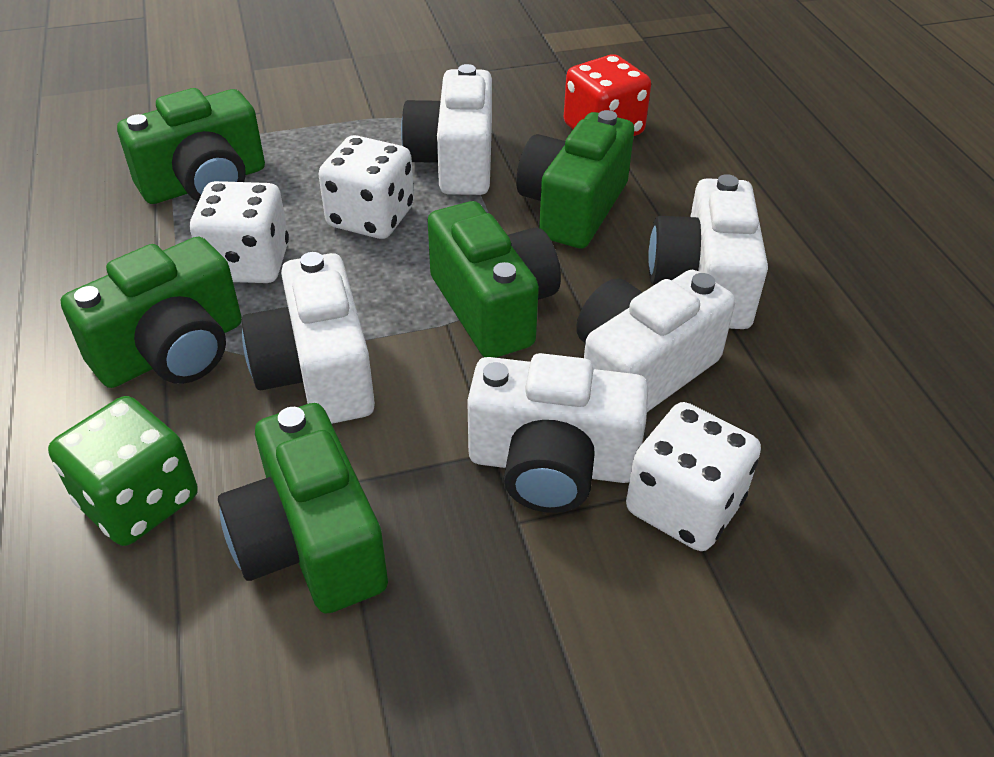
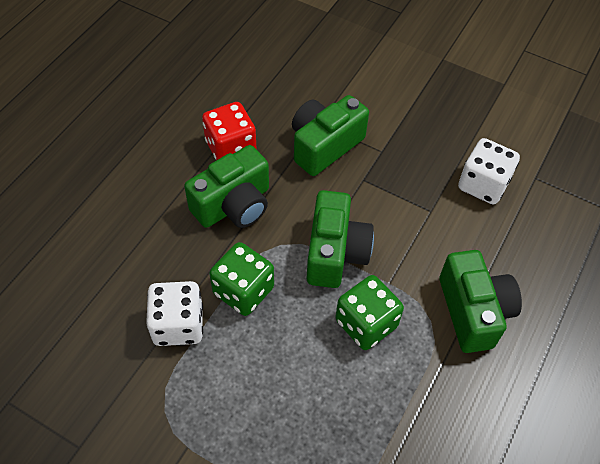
green camera: [61,237,242,388] [117,88,265,204] [218,403,388,614] [428,201,561,358] [516,110,634,248] = 5 -> [184,145,269,228] [292,95,369,176] [307,190,374,288] [439,250,522,353] = 4
green dice: [48,396,198,546] = 1 -> [209,242,274,316] [335,275,404,350] = 2
white camera: [242,252,375,424] [401,64,492,195] [467,353,648,513] [576,270,735,412] [648,174,768,329] = 5 -> none = 0
white dice: [190,181,289,283] [319,135,414,239] [626,402,761,551] = 3 -> [146,281,203,346] [458,138,520,204] = 2

